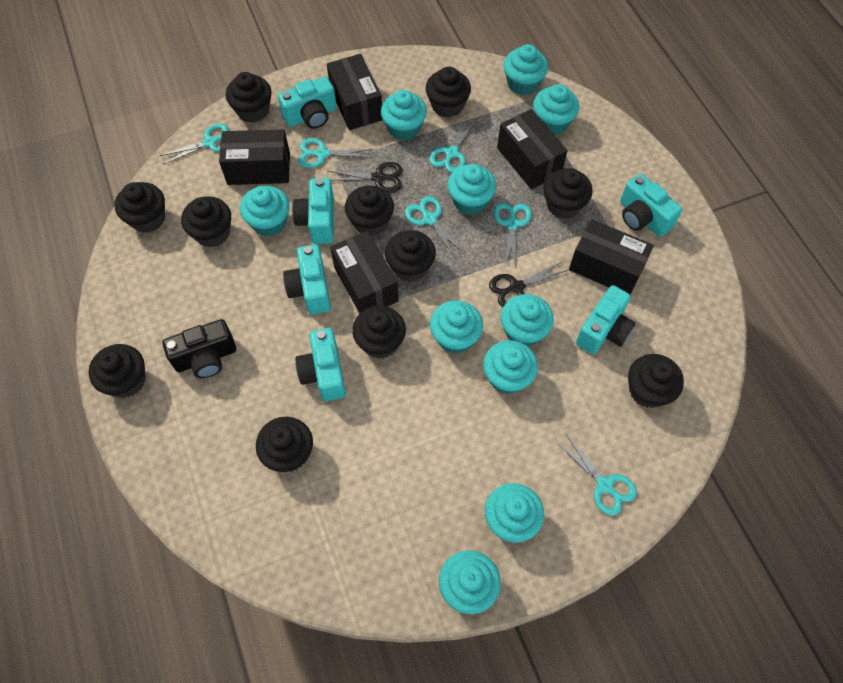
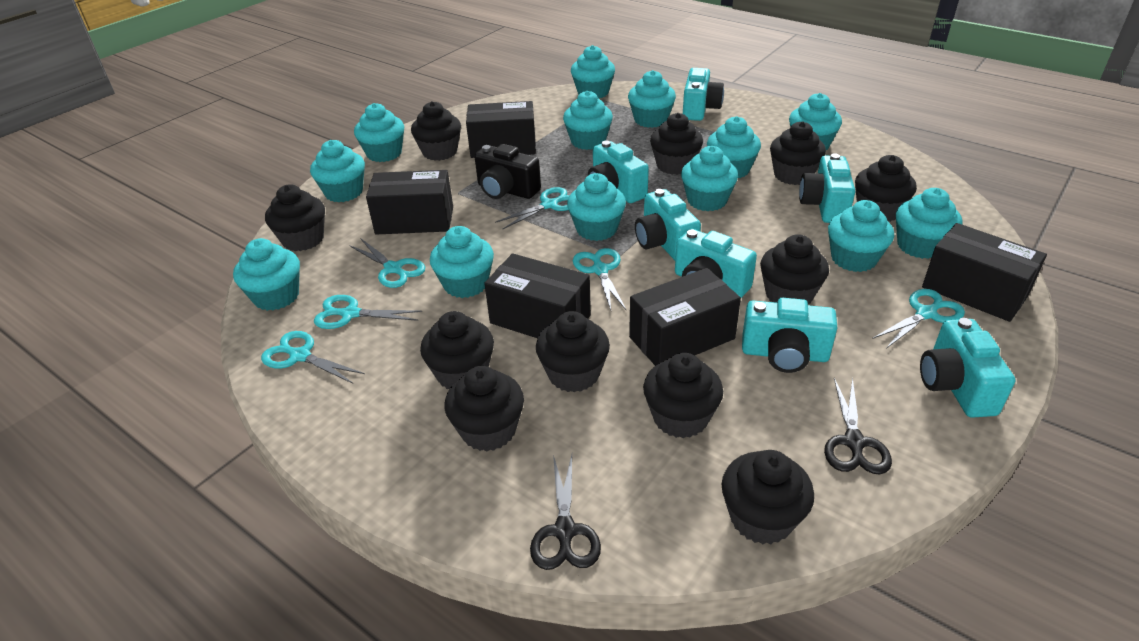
turquoise camera: [278,77,337,129] [283,245,331,314] [292,178,334,244] [295,328,346,401] [576,285,636,354] [620,174,682,237] = 6 -> [588,141,649,203] [635,189,701,260] [675,229,757,298] [683,68,724,121] [742,298,837,373] [799,153,855,223] [920,318,1016,418] = 7
turquoise cupcake: [240,186,290,236] [381,90,427,141] [430,300,483,353] [439,550,501,614] [447,164,496,215] [483,340,538,394] [485,483,544,542] [500,294,554,346] [503,44,548,95] [533,84,579,135] = 10 -> [233,238,300,311] [310,140,365,202] [354,103,404,162] [430,226,494,298] [563,91,613,150] [567,173,626,241] [571,45,615,99] [628,70,676,128] [681,146,738,211] [707,116,761,178] [789,93,842,150] [828,200,894,272] [896,188,962,259] = 13

